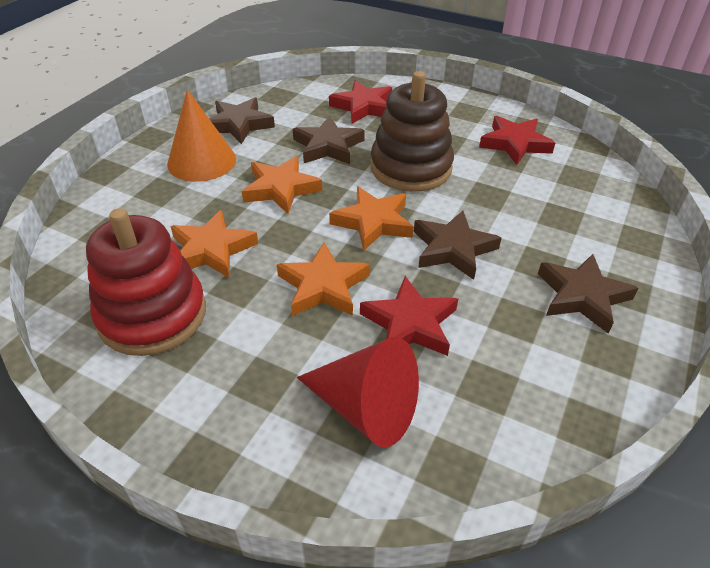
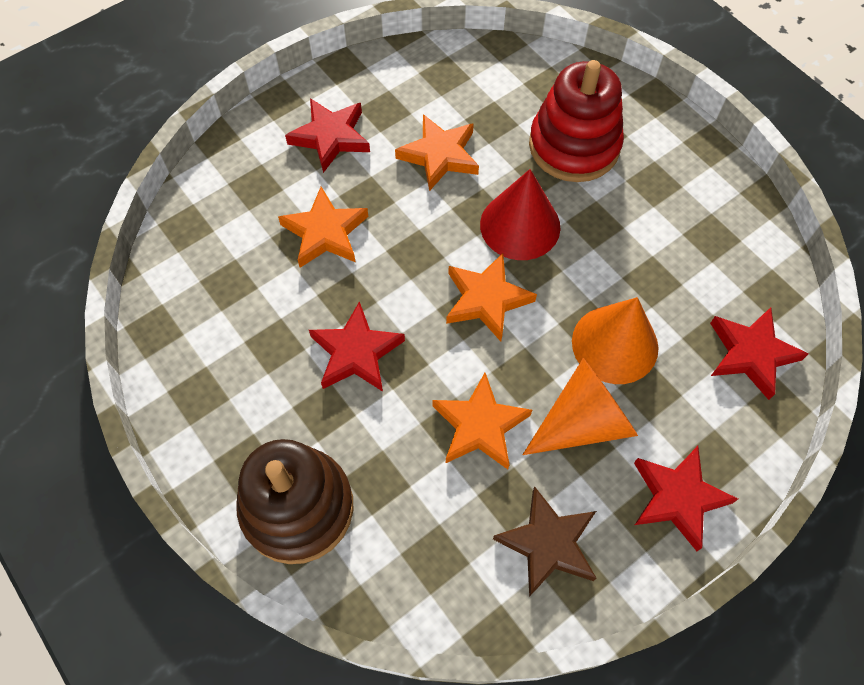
brown star: [209,98,275,144] [293,116,365,164] [414,211,501,280] [538,254,638,334] = 4 -> [493,487,596,597] = 1
orange cone: [167,89,236,182] = 1 -> [522,358,638,455] [572,297,659,384] = 2
red star: [329,80,392,124] [360,276,458,356] [479,116,555,165] = 3 -> [285,98,370,173] [309,301,405,392] [634,446,738,551] [710,307,809,400] = 4

